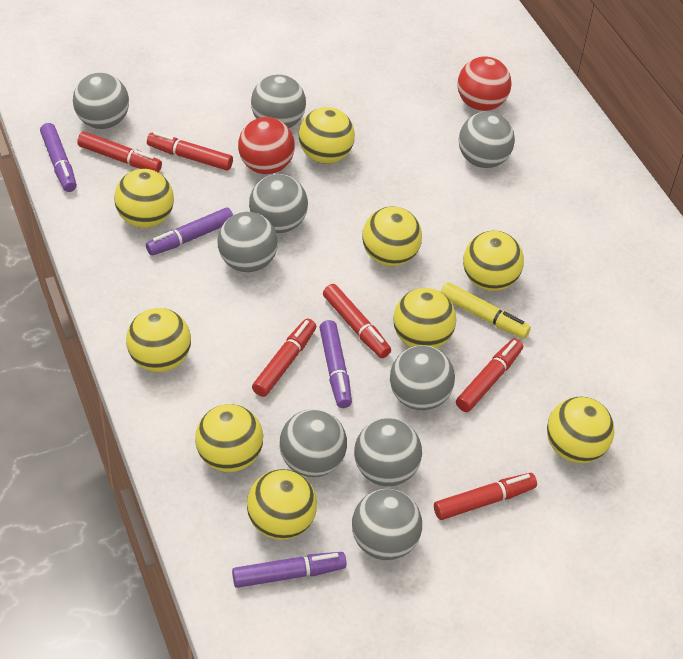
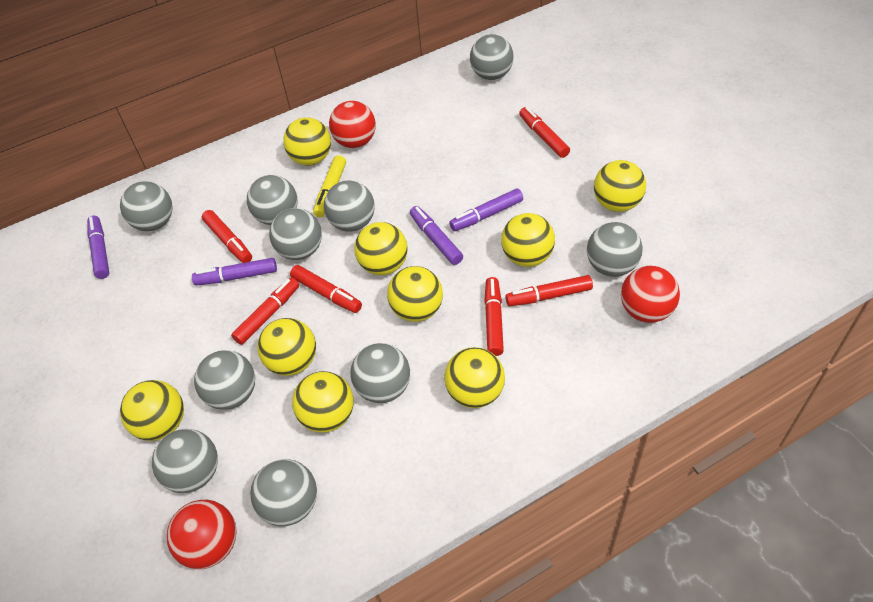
grey ball: [73,73,129,129] [218,212,278,272] [249,174,308,233] [251,75,306,128] [280,409,347,477] [352,489,422,560] [354,418,422,486] [390,345,455,410] [459,112,515,168] = 9 -> [120,181,173,231] [152,429,218,493] [194,350,255,410] [247,175,298,225] [250,459,317,526] [269,208,322,260] [324,181,375,232] [350,343,410,403] [470,34,514,80] [587,222,643,277] = 10
red ball: [238,117,295,174] [457,56,512,111] = 2 -> [167,500,237,569] [329,101,376,148] [621,266,680,323] = 3

